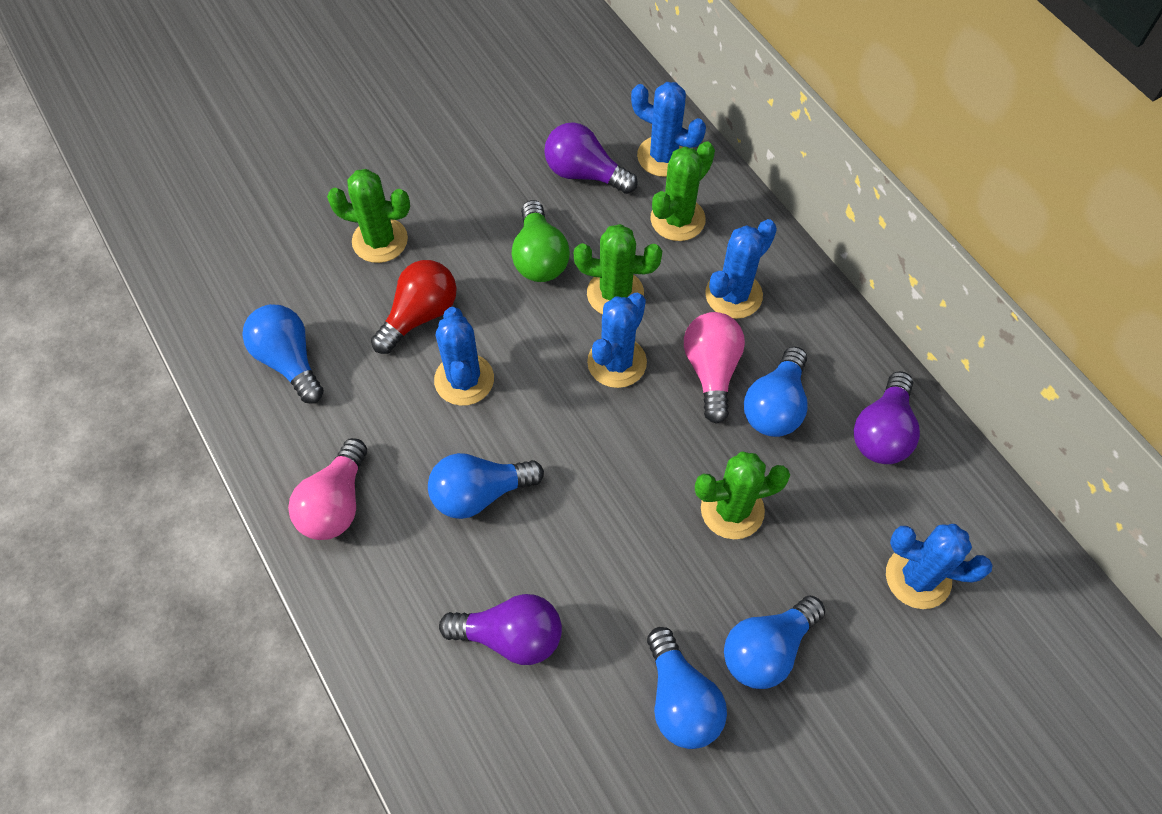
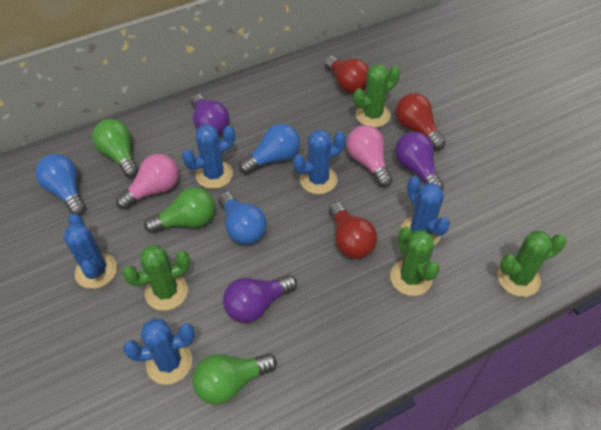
blue light bulb: [242,304,324,404] [428,453,544,519] [647,627,727,749] [724,596,825,689] [744,346,808,437] = 5 -> [35,154,86,215] [218,192,267,245] [239,124,300,174] = 3
green light bulb: [512,200,570,282] = 1 -> [92,119,139,178] [144,187,215,233] [192,353,277,405] = 3
red light bulb: [371,260,457,354] = 1 -> [324,56,369,94] [329,202,377,259] [396,93,446,150] = 3

